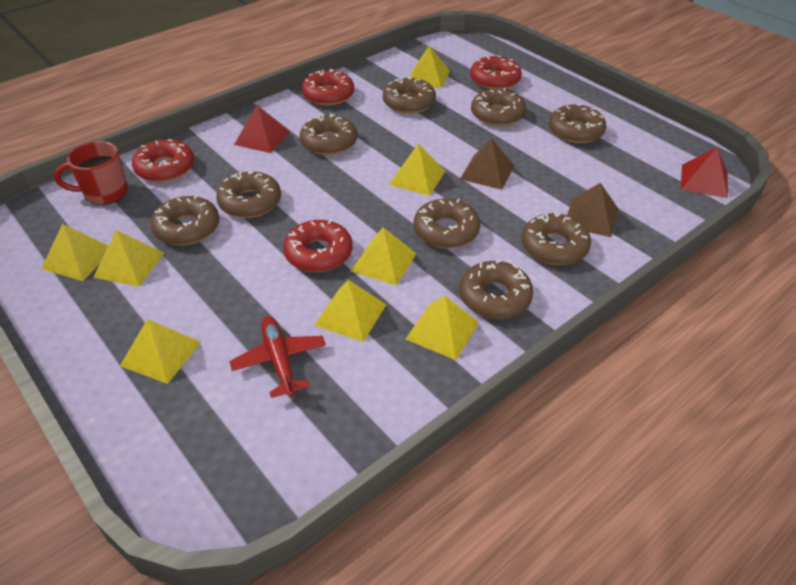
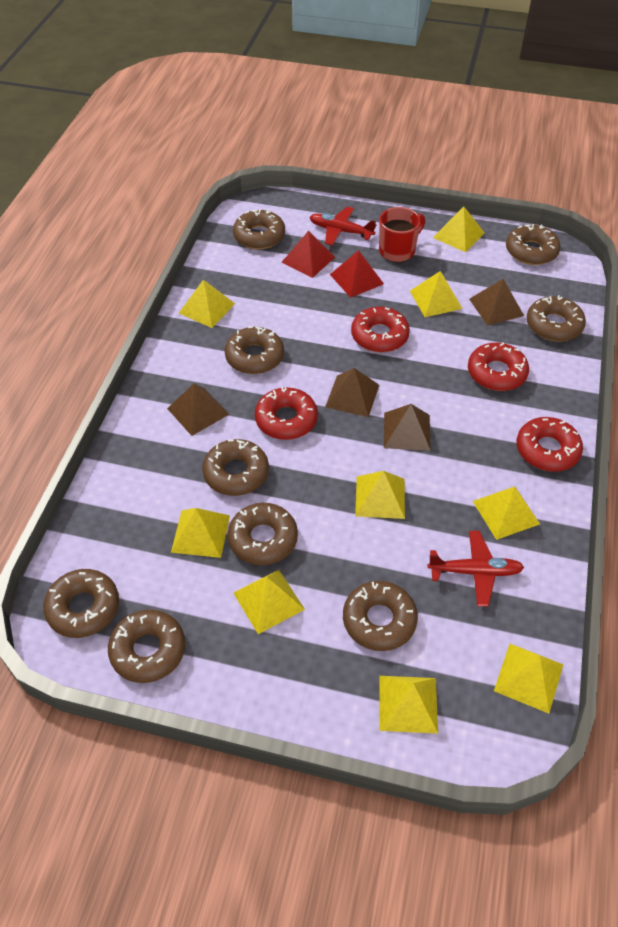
brown pyramid: [460,138,515,190] [567,183,619,237] = 2 -> [167,384,229,436] [325,368,379,417] [384,404,431,451] [469,279,524,326] = 4
red plane: [229,316,326,398] = 1 -> [310,206,377,246] [427,531,524,606] = 2
yellow pyramid: [41,224,108,281] [93,230,164,287] [120,319,201,384] [314,280,386,342] [351,227,417,286] [389,144,445,196] [406,296,479,360] [410,46,450,89] = 8 -> [171,508,230,558] [179,280,235,328] [233,570,305,634] [355,471,405,519] [380,676,438,734] [410,271,463,317] [433,206,485,252] [473,486,540,540] [494,644,564,714] = 9

